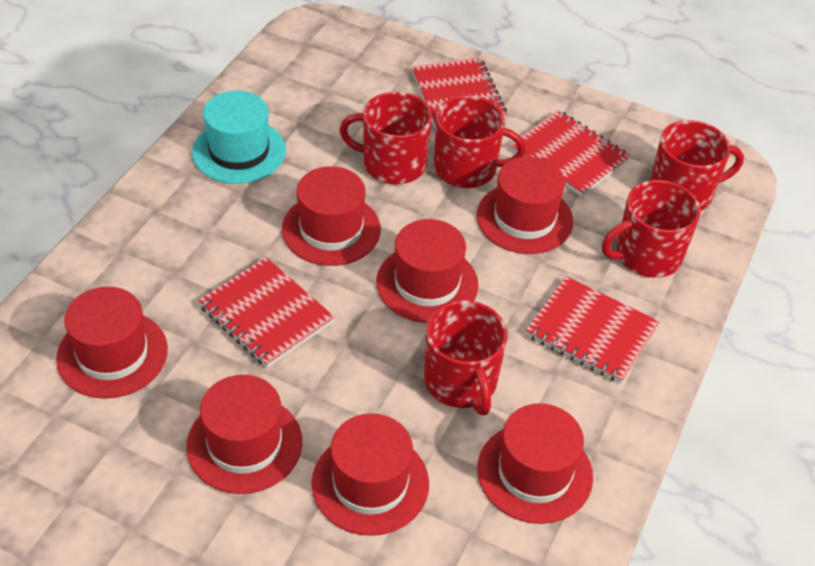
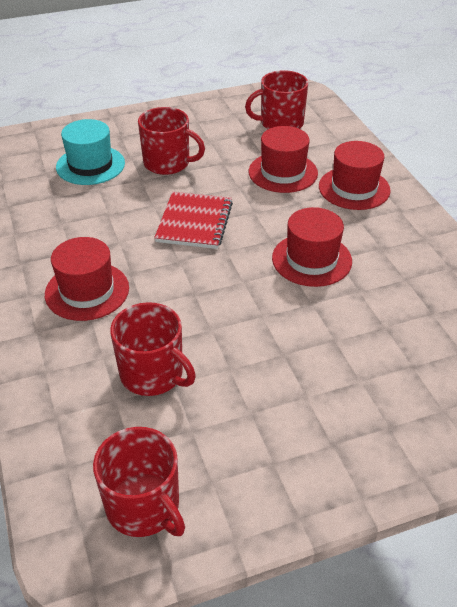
red hat: [56,287,168,399] [186,375,302,494] [282,166,381,266] [311,413,429,536] [376,219,478,323] [477,156,573,254] [477,403,593,524] = 7 -> [45,237,129,321] [249,126,318,193] [272,207,352,287] [319,141,391,210] = 4
red mug: [339,92,432,185] [424,300,508,415] [434,95,526,188] [602,180,701,278] [651,120,744,211] = 5 -> [93,427,185,537] [110,302,196,396] [138,107,205,175] [245,70,308,129] = 4
red notebook: [198,257,335,368] [412,58,507,128] [510,110,630,197] [526,276,660,383] = 4 -> [154,192,233,249] = 1

